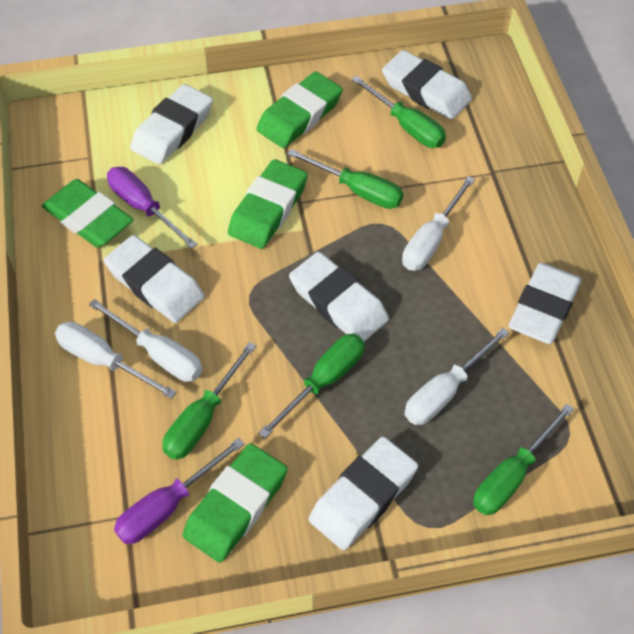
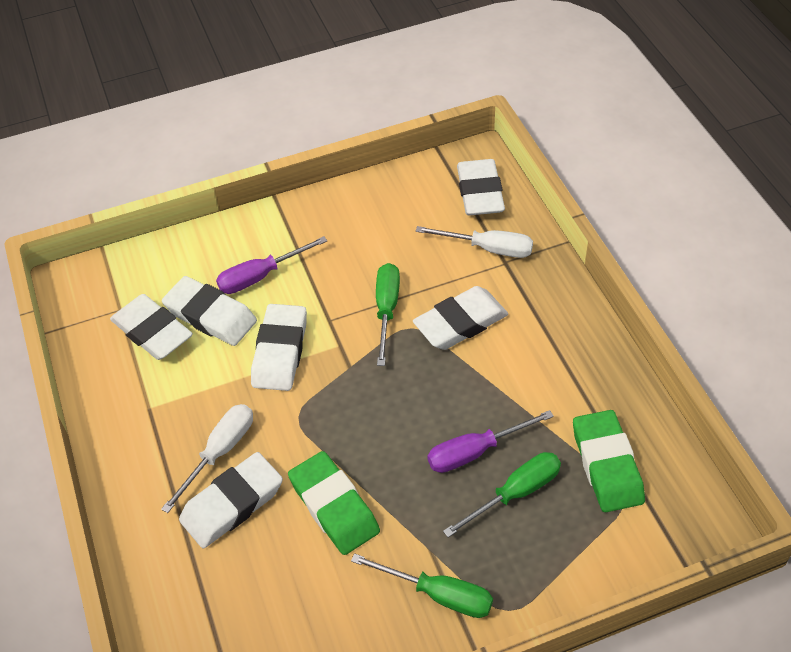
green eraser: [42,179,133,248] [183,443,288,563] [228,159,308,249] [257,72,343,148] = 4 -> [288,451,380,555] [573,410,645,512] = 2
green screwdriver: [163,342,256,460] [259,334,365,438] [287,149,404,209] [351,76,446,148] [473,404,574,515] = 5 -> [351,553,493,618] [376,263,400,366] [443,452,561,538] = 3
white screwdriver: [55,321,177,399] [89,299,202,382] [402,176,475,271] [404,328,509,425] = 4 -> [161,404,253,513] [415,226,533,258] = 2

